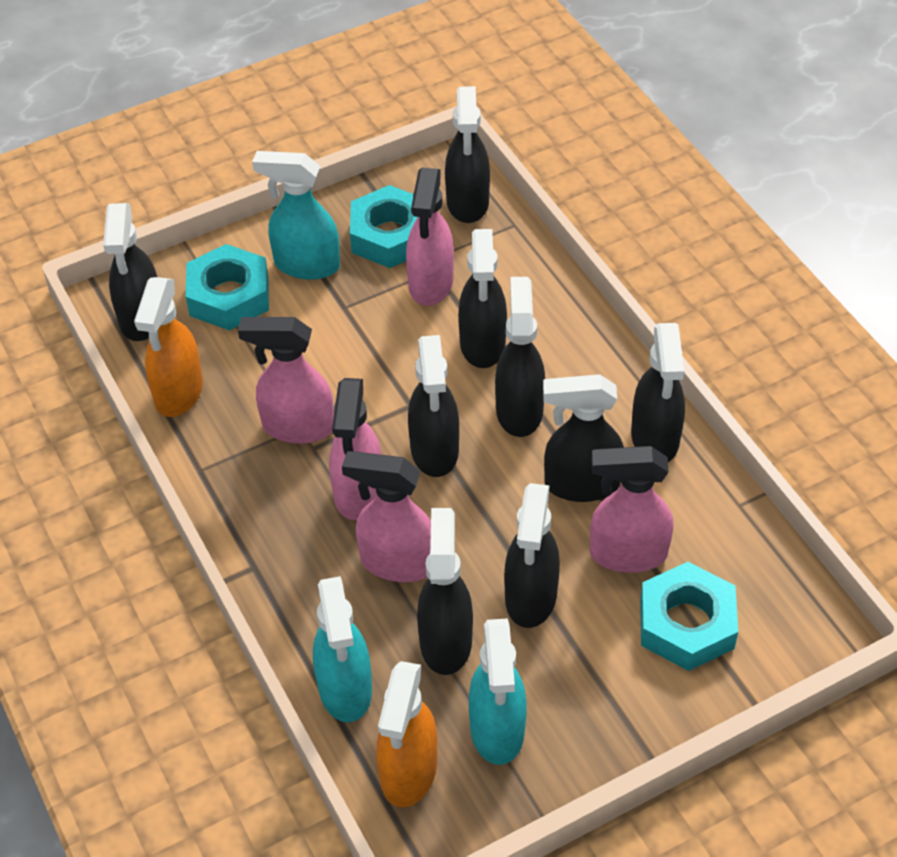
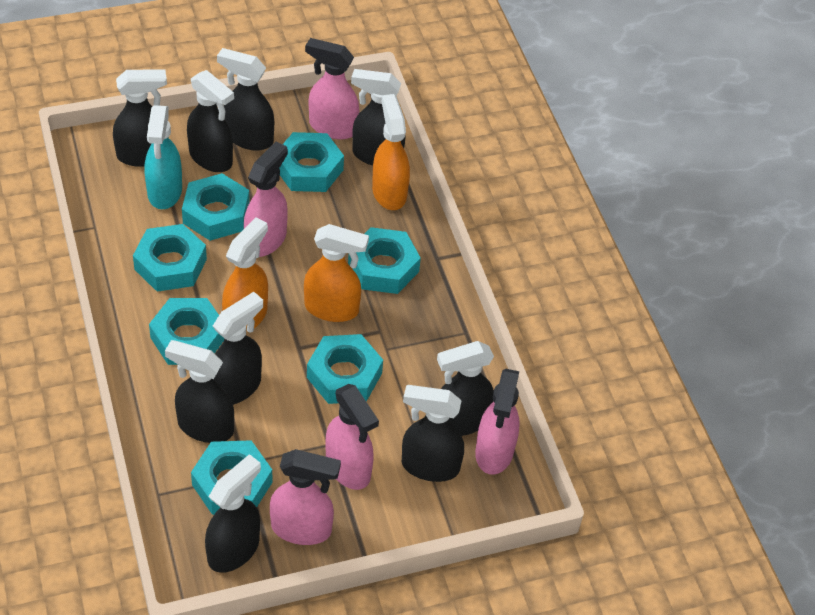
orange spray bottle: [134,277,203,417] [376,661,437,807] = 2 -> [222,218,268,333] [304,224,369,322] [372,94,410,210] = 3
turquoise nut: [186,244,269,330] [350,185,417,268] [640,562,738,671] = 3 -> [133,224,207,292] [149,298,224,365] [182,173,250,241] [191,440,272,515] [279,132,344,192] [307,334,383,404] [348,227,421,294] = 7
turquoise spray bottle: [252,151,340,280] [313,576,372,722] [469,618,527,765] = 3 -> [144,105,182,209] = 1

